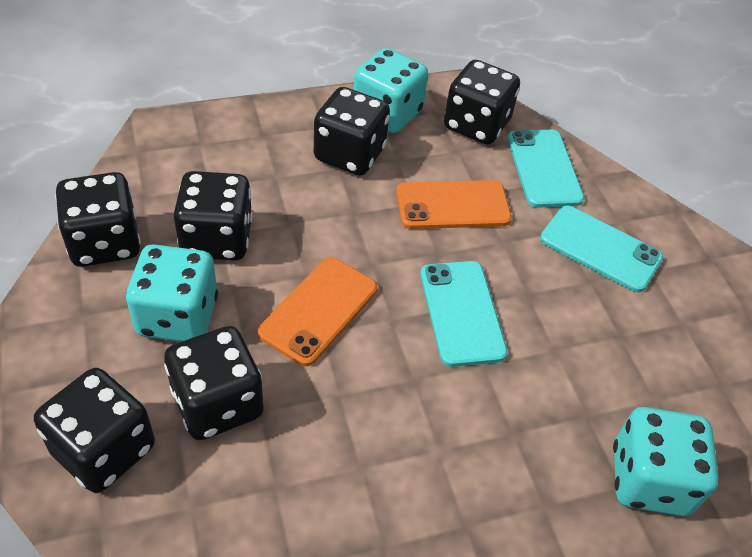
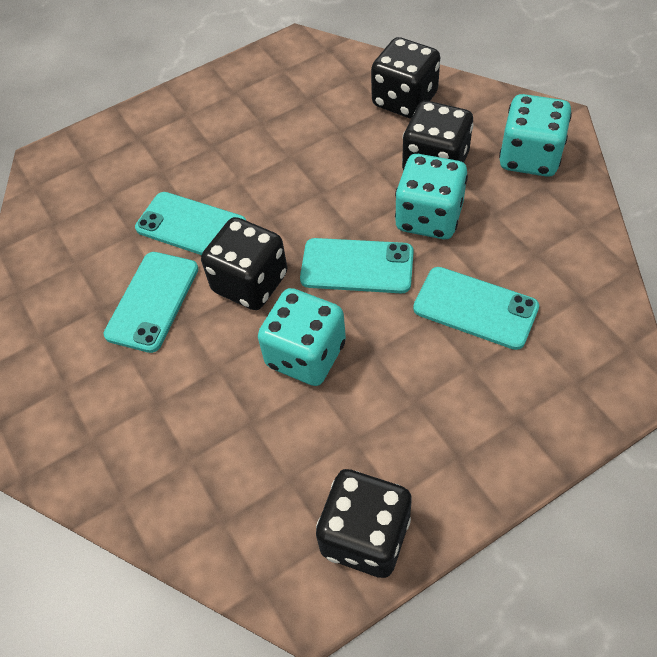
black dice: [34,368,155,493] [55,172,141,267] [164,326,264,440] [173,171,253,260] [314,87,390,176] [444,60,520,145] = 6 -> [201,217,288,310] [316,469,411,578] [371,37,440,119] [402,101,473,170] = 4
orange phone: [258,257,377,366] [396,180,512,229] = 2 -> none = 0
turquoise phone: [420,261,508,367] [507,130,584,208] [540,206,663,292] = 3 -> [103,252,198,353] [135,192,246,255] [300,238,414,293] [413,267,539,350] = 4

